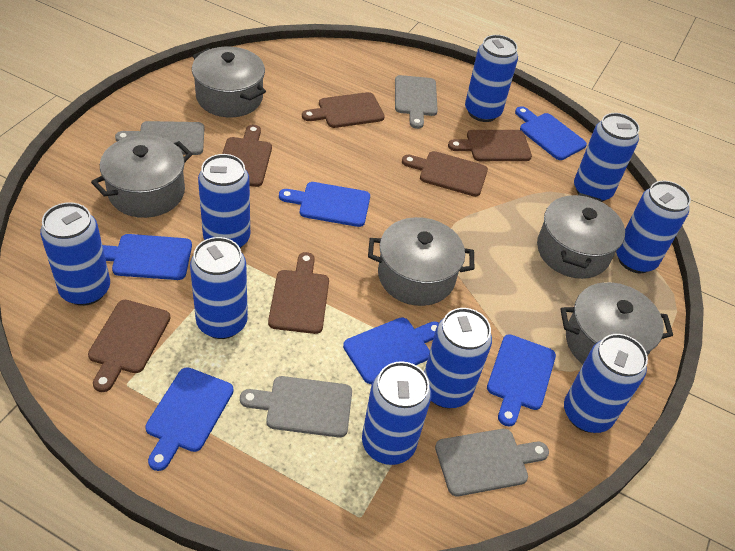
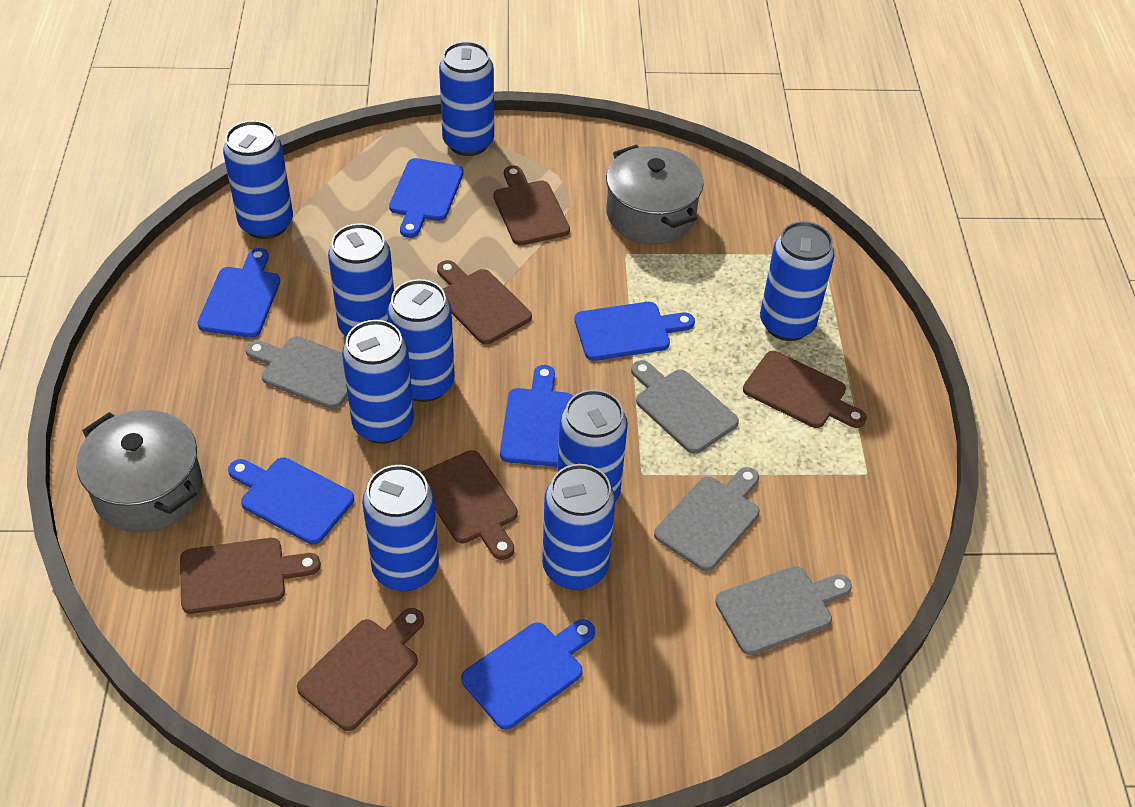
grey pot: [91,135,192,218] [192,47,266,117] [368,217,474,306] [537,193,625,279] [560,282,673,364] = 5 -> [76,410,202,533] [606,144,704,245] = 2

